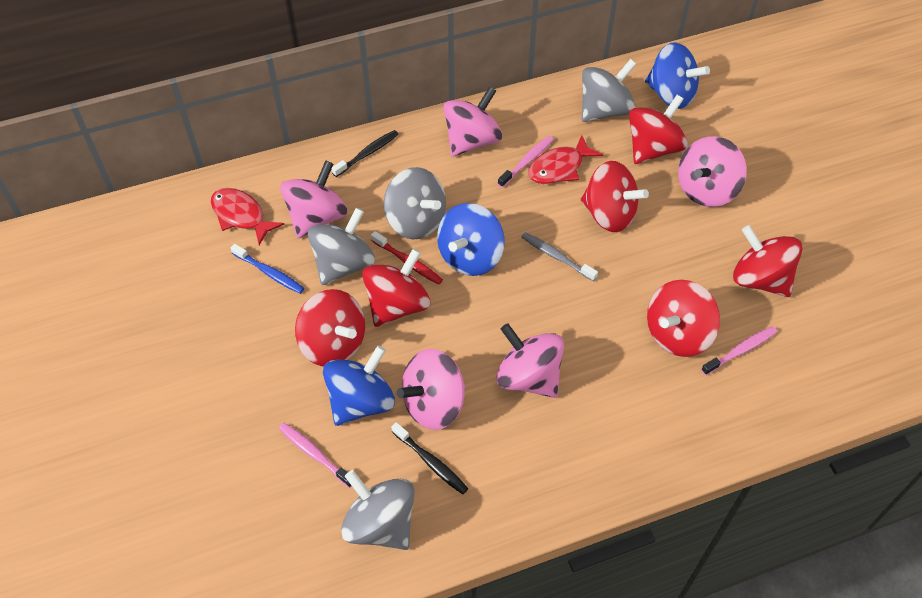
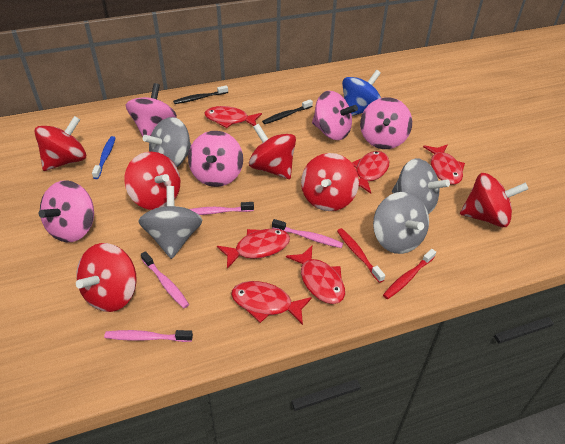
blue spinning top: [323,346,395,426] [437,203,505,276] [645,42,710,109] = 3 -> [342,70,381,116] = 1
grey toothbrush: [522,232,598,281] = 1 -> none = 0
pink toothbrush: [278,423,351,488] [498,136,554,188] [701,326,777,375] = 3 -> [104,330,193,342] [141,251,189,308] [189,202,254,215] [272,219,343,248] = 4
red fish: [211,188,284,245] [528,135,603,184] = 2 -> [204,106,262,128] [217,229,290,269] [231,281,312,325] [286,246,345,304] [352,151,389,194] [423,144,465,185] = 6
red toothbrush: [371,231,443,285] = 1 -> [337,228,385,283] [383,249,436,299] = 2

